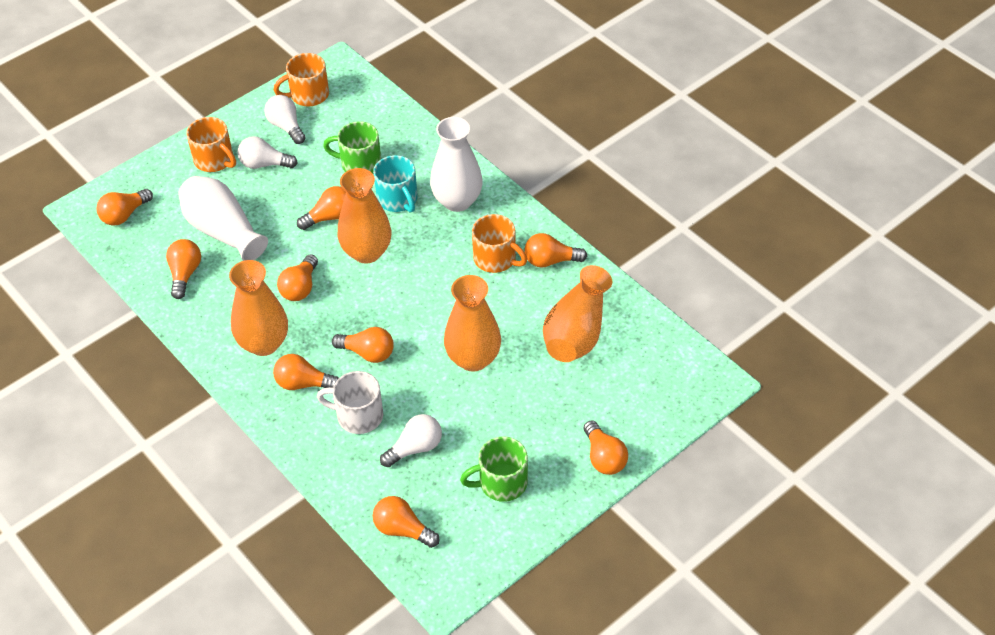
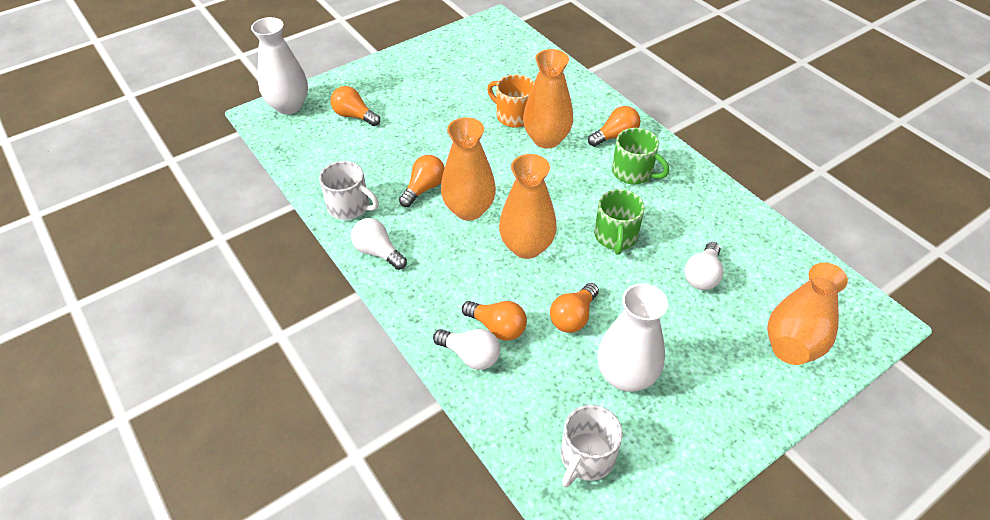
orange light bulb: [97,189,153,225] [166,239,201,299] [273,354,339,390] [277,254,318,301] [297,186,346,230] [332,327,394,363] [373,496,440,548] [525,233,587,268] [584,420,628,475] = 9 -> [331,86,380,126] [399,155,445,207] [462,301,527,341] [550,283,599,333] [588,106,640,147] = 5
orange mug: [186,117,236,172] [274,53,329,107] [472,214,527,273] = 3 -> [487,75,534,128] = 1
turquoise mug: [373,155,418,213] = 1 -> none = 0
white mug: [317,371,383,434] = 1 -> [319,161,379,220] [561,405,623,487] = 2

